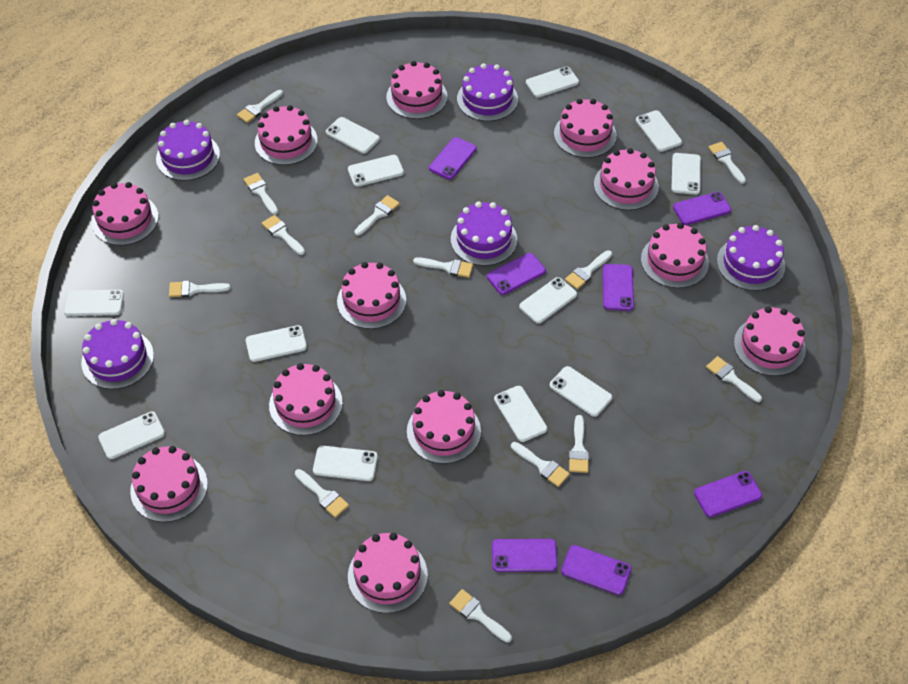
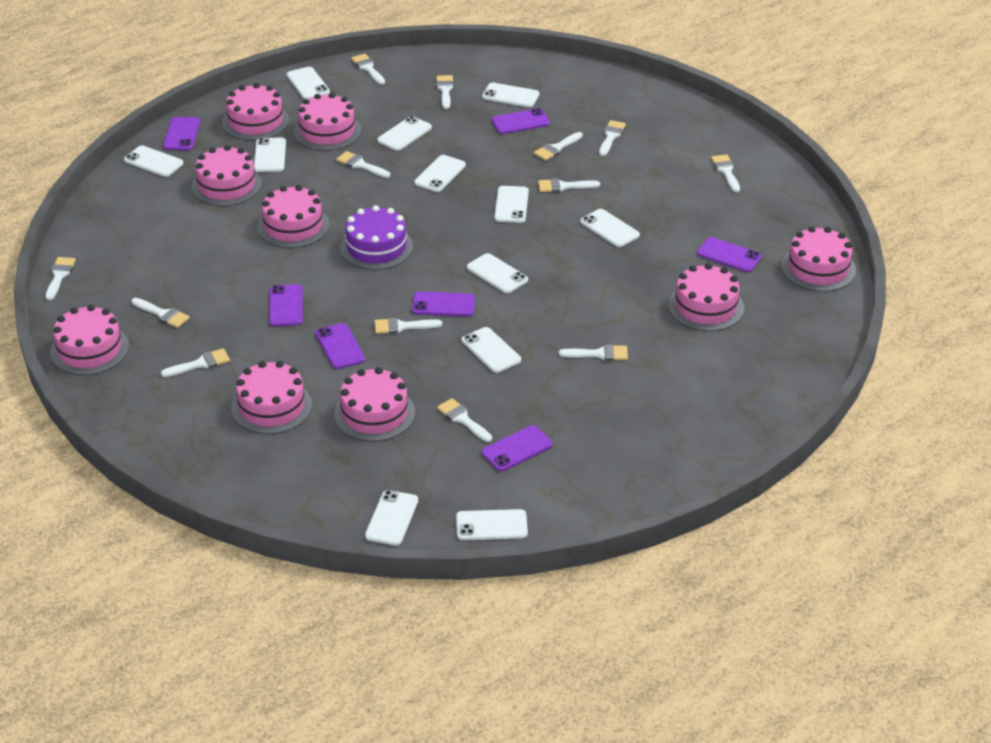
pink cake: [92,182,159,245] [130,446,208,522] [255,105,318,165] [269,363,343,436] [337,262,406,329] [348,533,428,613] [386,61,448,119] [407,390,481,464] [554,99,617,158] [594,148,659,210] [641,223,709,288] [734,306,806,376] = 12 -> [50,305,129,375] [191,145,262,206] [222,83,289,140] [231,361,312,434] [257,185,329,248] [294,93,361,151] [334,367,415,442] [668,263,744,331] [781,226,856,292] = 9
purple cake: [81,319,154,389] [156,120,220,181] [451,202,517,266] [457,63,518,121] [717,225,785,291] = 5 -> [340,205,413,270] = 1

